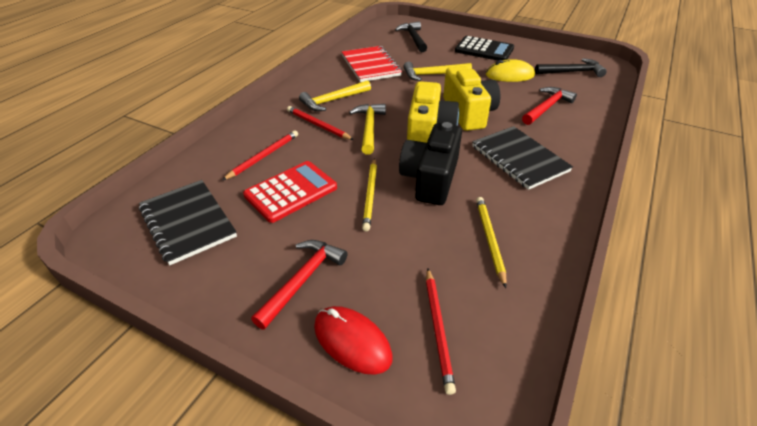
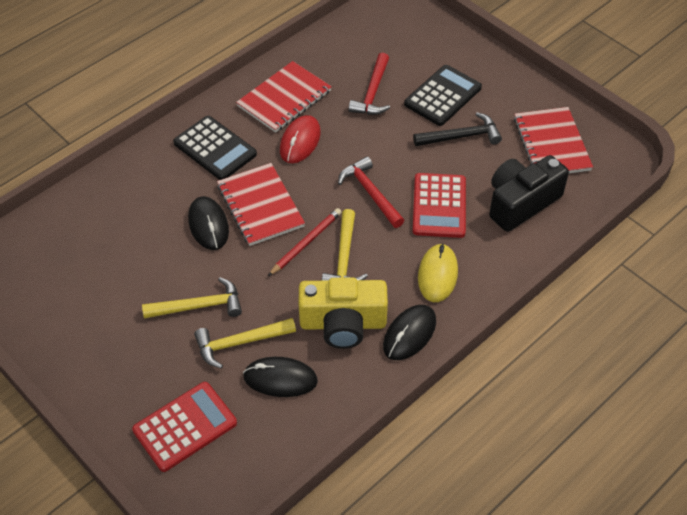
black calculator: [455,36,514,61] = 1 -> [173,116,257,180] [404,65,482,126] = 2
black hammer: [395,21,427,52] [535,58,607,77] = 2 -> [413,112,502,146] = 1
black mouse: none = 0 -> [188,196,229,250] [243,357,318,397] [383,305,436,360] = 3
black notebook: [139,180,237,265] [472,126,573,190] = 2 -> none = 0
red calculator: [243,161,337,223] = 1 -> [132,382,237,472] [413,173,466,238] = 2
red notebook: [342,46,402,82] = 1 -> [217,163,305,246] [236,61,332,133] [514,107,593,173] = 3
red pencil: [222,130,298,180] [287,106,354,140] [426,268,456,395] = 3 -> [268,208,342,276] = 1
yellow camera: [407,81,459,143] [443,66,500,131] = 2 -> [299,277,388,349] = 1
yellow pencil: [362,158,377,231] [476,197,507,288] = 2 -> none = 0

